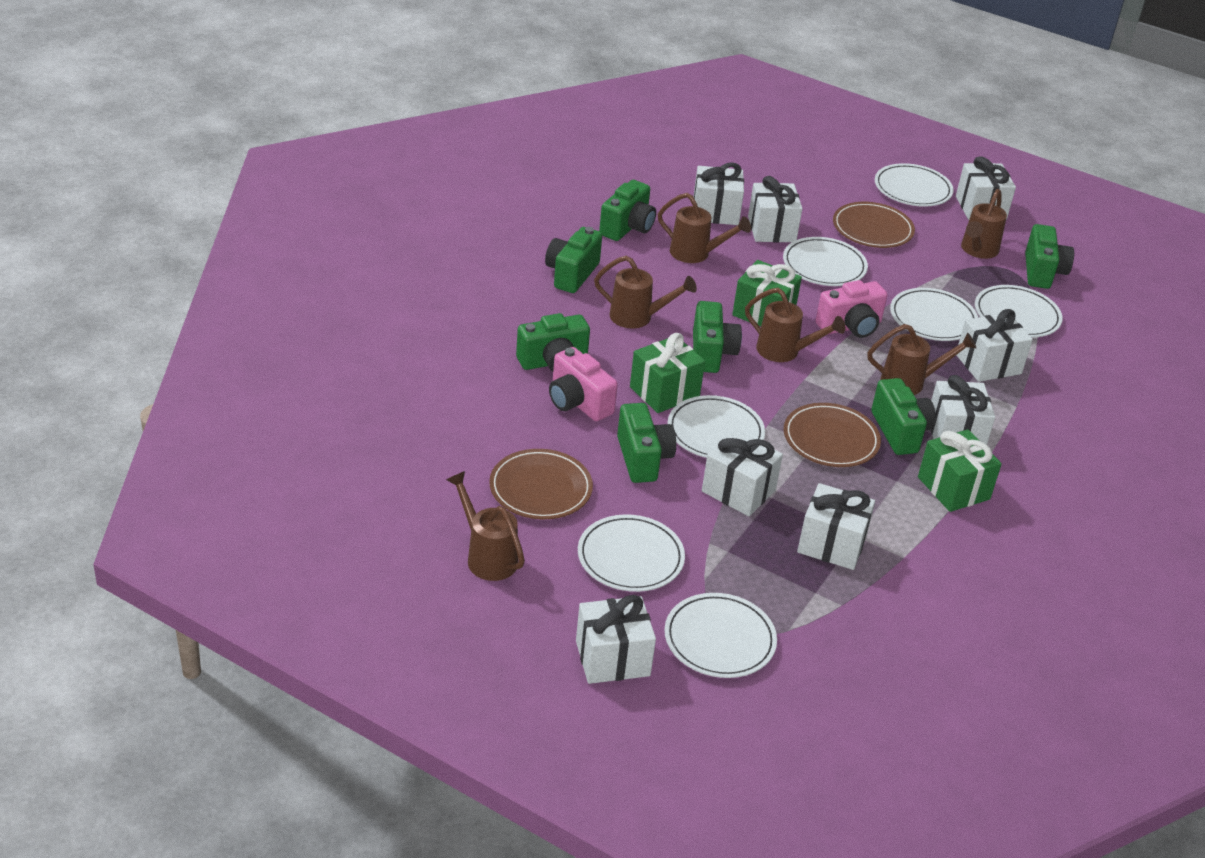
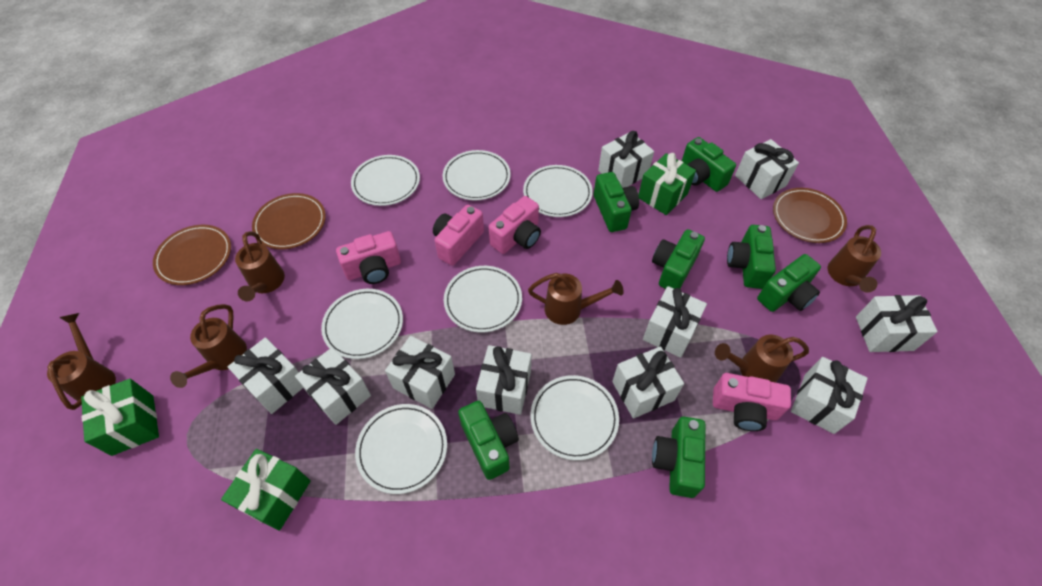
pink camera: [549,347,618,421] [815,280,888,338] = 2 -> [336,231,401,284] [433,205,484,266] [489,196,541,254] [713,373,791,431] = 4
white gift: [576,595,656,684] [693,162,744,225] [702,430,783,516] [748,176,803,242] [797,483,875,570] [931,375,995,445] [956,156,1016,220] [956,309,1033,382] = 8 -> [228,337,303,414] [295,347,371,425] [385,336,455,409] [476,345,531,415] [598,131,654,188] [612,346,684,419] [643,286,707,358] [735,139,799,199] [791,357,868,434] [856,295,937,352] = 10

